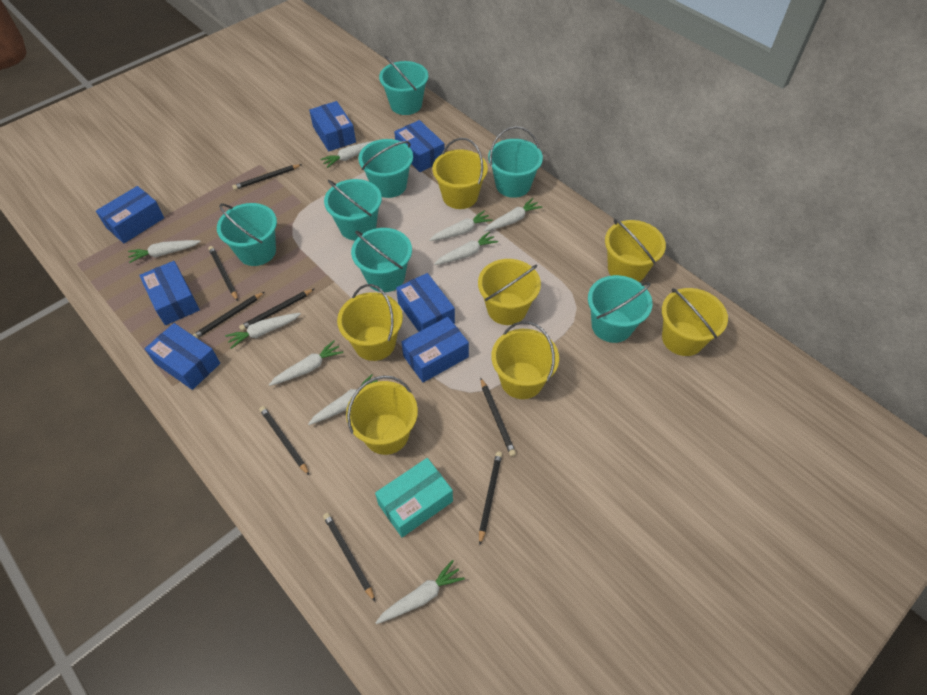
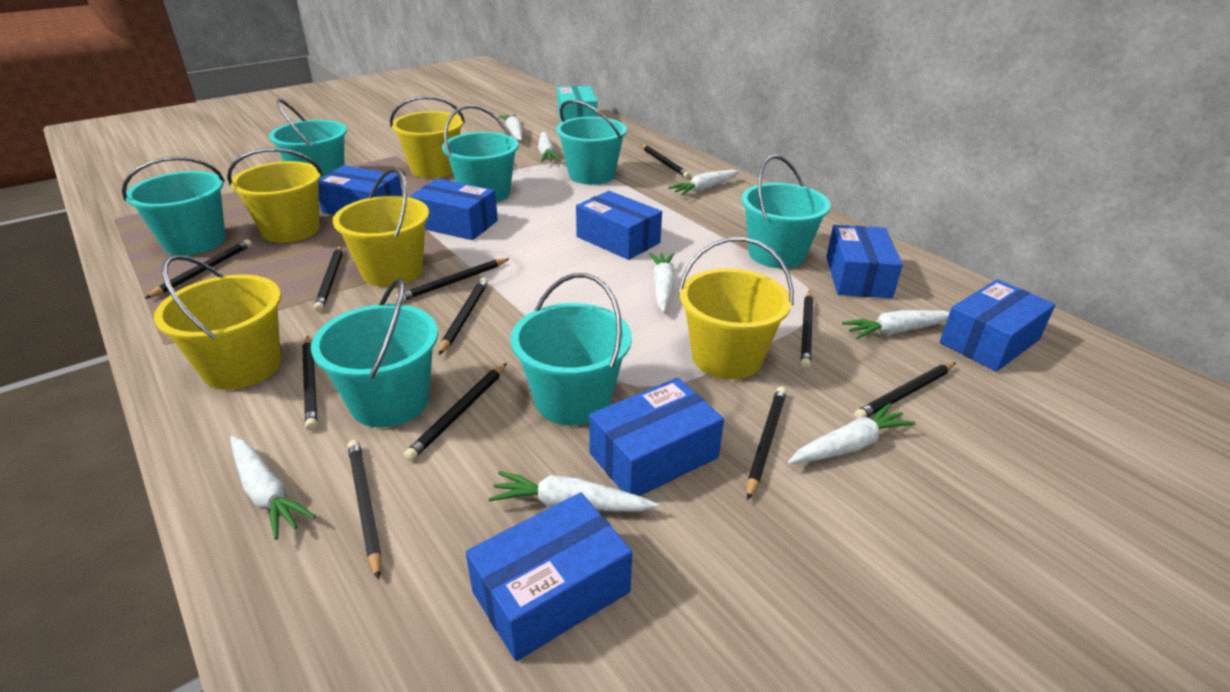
black pencil: [193,292,265,338] [208,246,238,301] [232,164,302,190] [239,289,314,331] [259,406,310,476] [323,513,375,601] [479,452,502,546] [481,378,516,456] = 8 -> [144,239,252,299] [302,336,318,431] [314,245,343,312] [348,440,382,580] [396,258,509,302] [404,363,507,461] [439,278,488,355] [641,145,690,178] [747,387,787,500] [800,291,813,369] [854,362,956,419] = 11
white carrot: [128,240,201,263] [225,313,301,349] [269,340,343,386] [308,374,378,425] [320,141,373,168] [375,560,465,624] [429,210,493,241] [434,231,498,265] [484,198,542,232] = 9 -> [230,436,316,540] [489,471,658,512] [499,114,522,141] [538,132,561,162] [649,253,675,313] [668,170,740,195] [788,403,916,464] [842,310,950,339] = 8
yellow bucket: [337,284,403,361] [346,375,418,455] [432,138,488,209] [478,259,541,325] [491,321,559,399] [605,219,666,282] [662,288,728,356] = 7 -> [154,255,281,390] [227,148,323,243] [333,168,429,287] [390,96,465,178] [678,237,794,379] = 5

